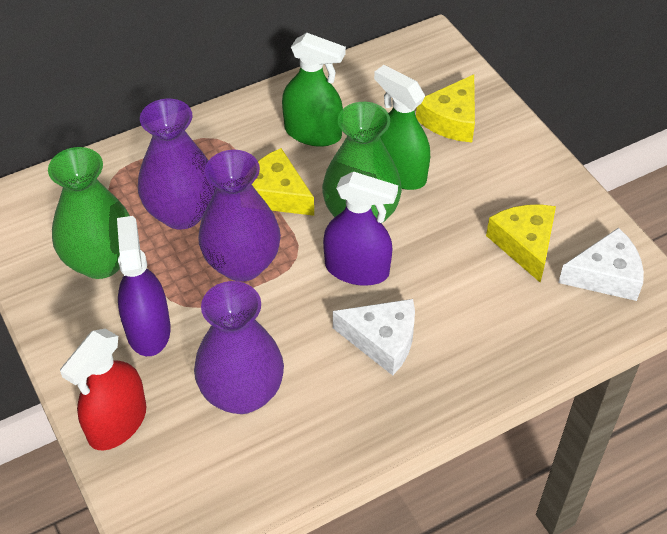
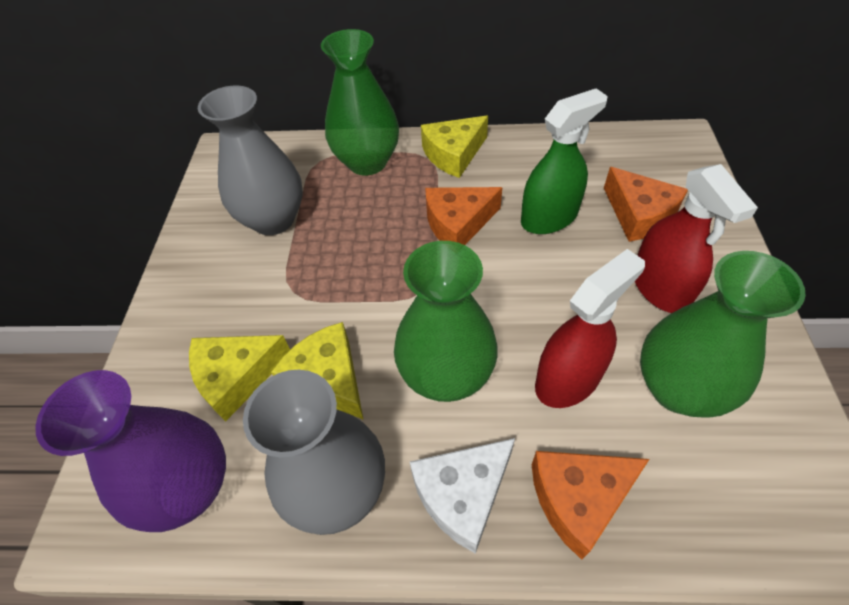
green spray bottle: [282,33,346,147] [374,65,430,190] = 2 -> [521,88,608,234] = 1
green vase: [48,147,130,279] [322,102,402,221] = 2 -> [321,29,399,175] [394,241,498,402] [640,251,806,418] = 3
grey vase: none = 0 -> [198,86,303,235] [243,370,385,535] = 2
orange cheese: none = 0 -> [425,187,502,245] [532,451,649,560] [604,167,688,242] = 3
purple spray bottle: [117,216,171,356] [323,172,398,286] = 2 -> none = 0
purple vase: [138,99,216,230] [194,281,284,414] [198,150,281,282] = 3 -> [35,370,226,532] = 1
red spray bottle: [60,329,147,451] = 1 -> [535,249,645,408] [635,164,758,313] = 2
white cheese: [333,299,415,375] [558,228,644,301] = 2 -> [410,438,515,554] = 1

